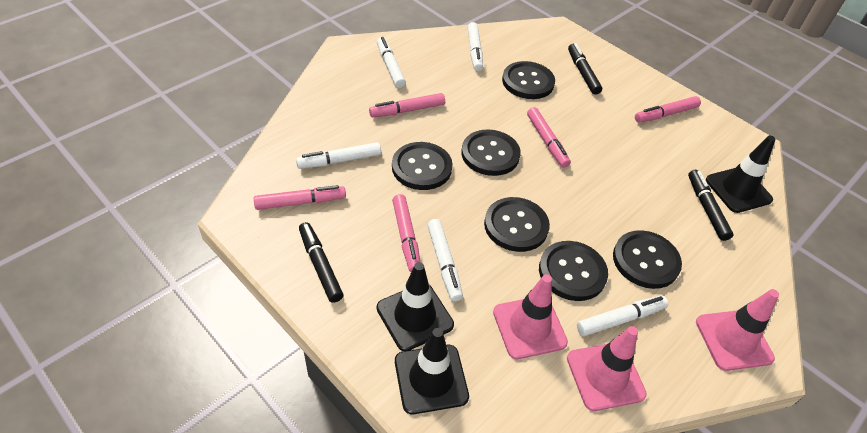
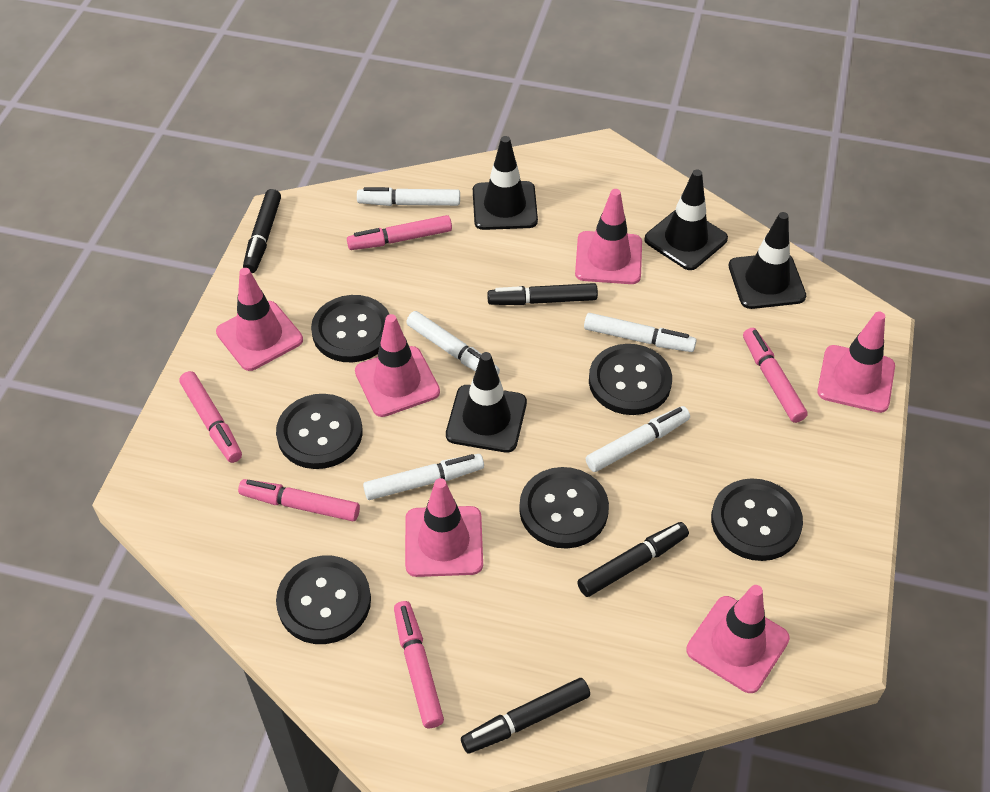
black marker: [299,222,343,303] [568,43,602,95] [688,170,733,241] = 3 -> [243,189,281,273] [461,678,590,754] [487,283,598,305] [577,522,689,597] = 4
black traffic cone: [377,262,454,351] [395,328,469,414] [706,136,776,213] = 3 -> [446,352,527,453] [473,136,538,230] [644,169,728,270] [729,212,806,309] = 4
pink traffic cone: [493,274,568,359] [567,326,647,411] [696,289,779,371] = 3 -> [216,268,303,371] [355,314,440,417] [405,478,483,577] [575,189,642,284] [686,585,790,693] [817,311,895,413] = 6

